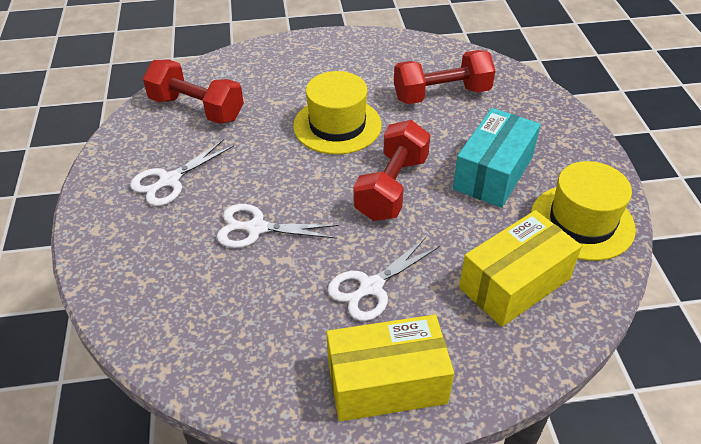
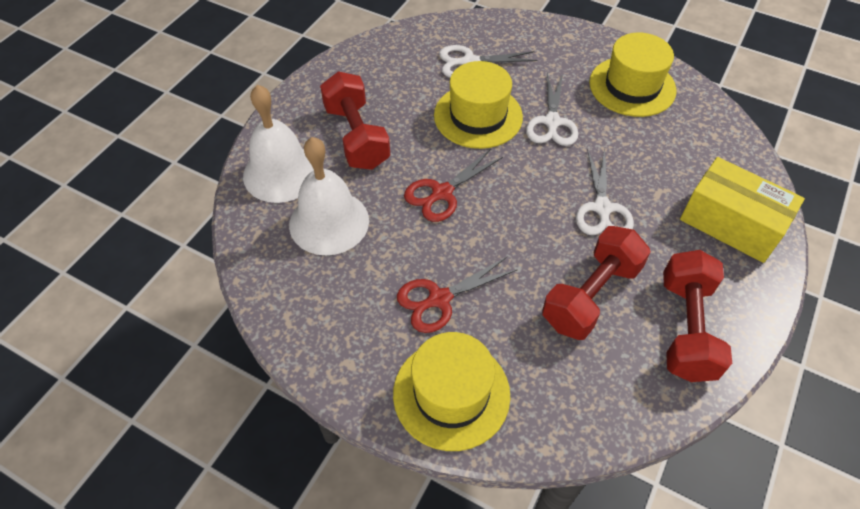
red scissors: none = 0 -> [397,257,518,333] [404,149,503,222] = 2
turquoise box: [453,108,541,208] = 1 -> none = 0
white bell: none = 0 -> [243,85,314,203] [289,137,369,255] = 2
yellow box: [327,315,454,422] [459,210,582,327] = 2 -> [680,157,805,263] = 1
yellow hat: [293,71,382,155] [531,161,636,261] = 2 -> [393,332,511,451] [434,61,523,149] [589,33,677,117] = 3

